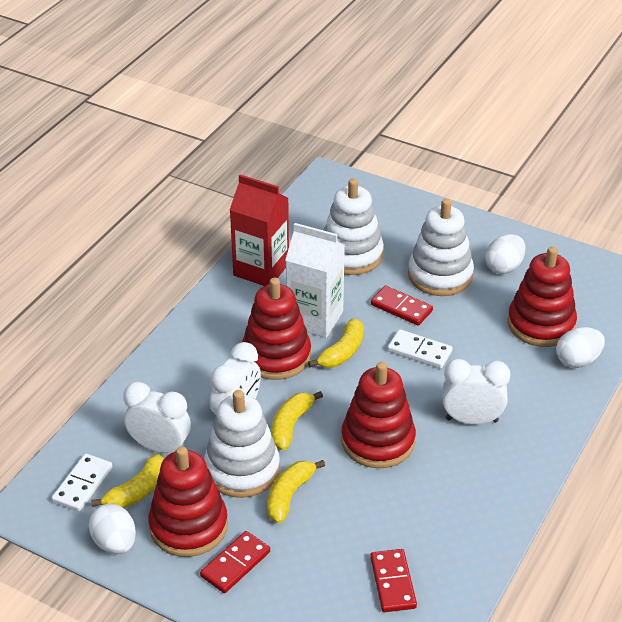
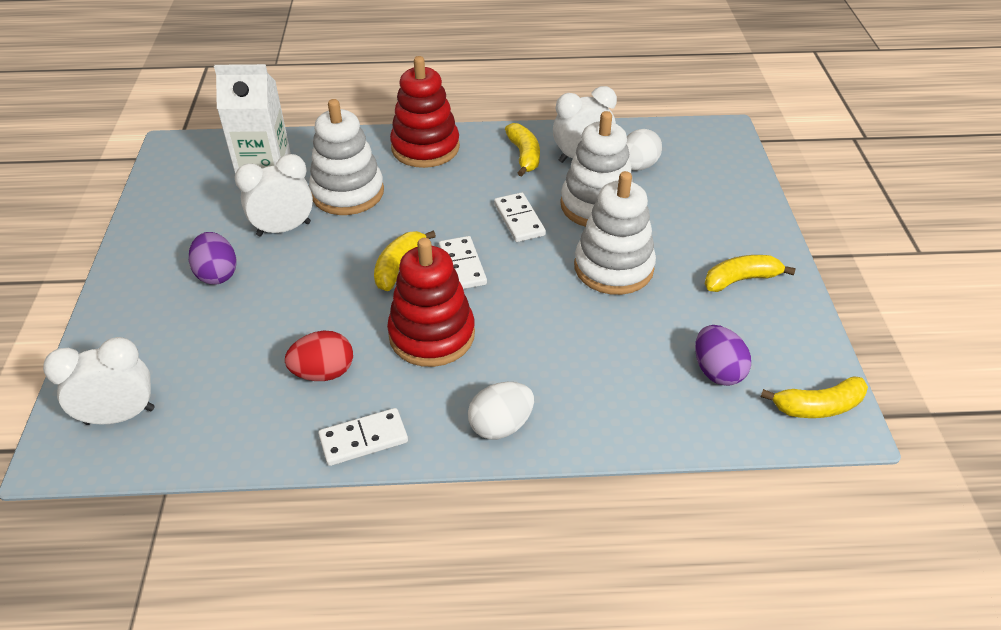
purple egg: none = 0 -> [189,232,237,284] [695,325,751,386] = 2
red carton: [230,174,289,286] = 1 -> none = 0
red domino: [200,531,270,593] [370,549,417,612] [371,286,433,326] = 3 -> none = 0
red egg: none = 0 -> [285,331,353,381] = 1
red stacking toy: [148,446,228,557] [242,278,311,380] [341,362,416,468] [508,246,577,347] = 4 -> [387,238,475,367] [390,56,460,168] = 2
white domino: [52,453,112,512] [388,329,452,369] = 2 -> [318,408,408,466] [439,236,487,289] [494,192,546,242] = 3
white egg: [89,503,136,554] [485,234,525,274] [556,327,605,368] = 3 -> [468,382,534,440] [626,129,662,170] = 2

